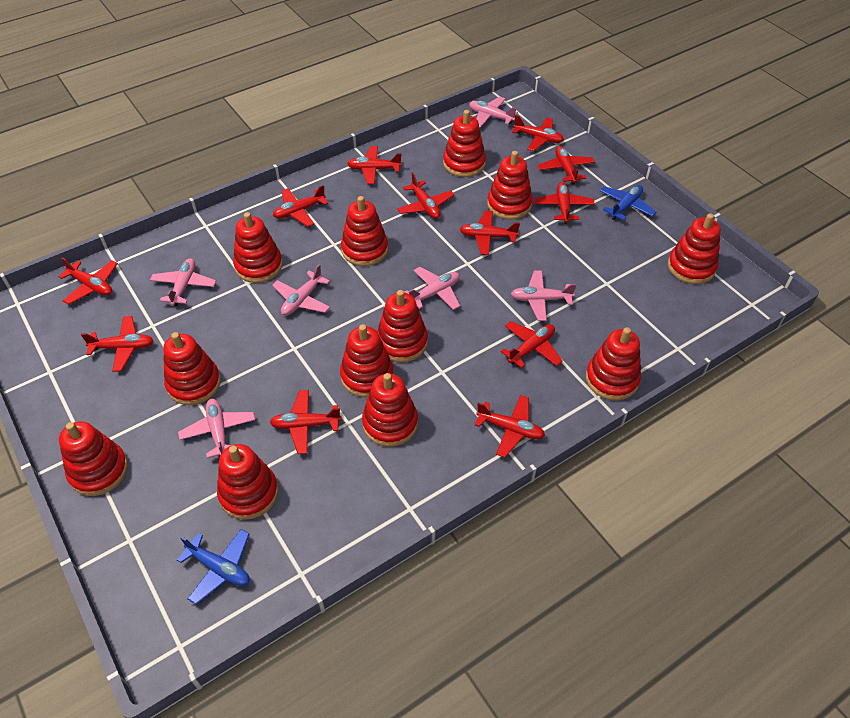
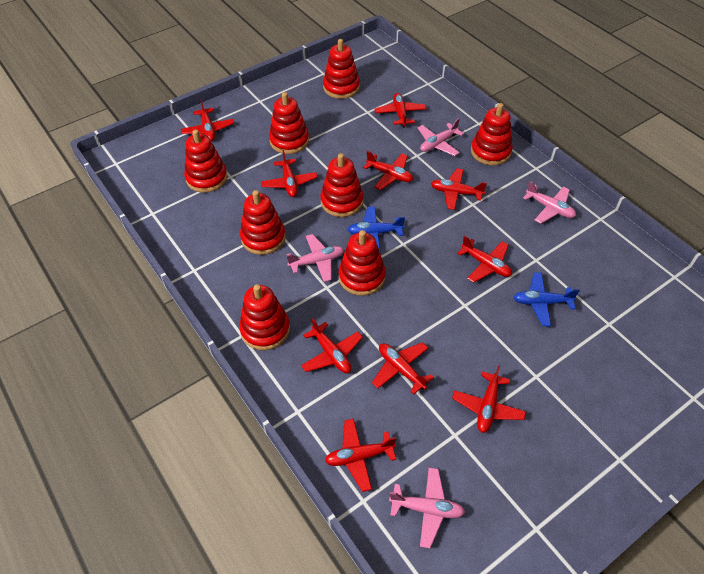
pink plane: [150,258,216,306] [178,399,255,458] [272,264,330,315] [404,267,460,310] [469,97,518,128] [511,271,576,321] = 6 -> [286,234,344,282] [389,467,465,549] [418,118,464,156] [523,181,576,223] = 4
red plane: [58,257,118,305] [81,316,154,372] [270,390,341,454] [273,185,328,227] [347,146,402,184] [397,172,454,219] [460,210,520,255] [475,395,545,458] [501,321,563,368] [512,115,564,151] [533,182,595,224] [537,146,595,185] = 12 -> [181,100,234,141] [261,150,318,197] [301,318,363,373] [325,419,396,492] [363,151,413,190] [372,342,434,395] [374,93,427,128] [431,168,487,210] [452,365,526,433] [457,236,512,283] = 10
red stacking toy: [59,421,128,496] [163,332,221,405] [217,444,278,520] [233,212,283,283] [340,324,394,397] [341,196,388,266] [362,373,418,447] [377,290,428,362] [443,110,486,177] [487,151,533,220] [586,327,641,400] [668,213,721,284] = 12 -> [184,130,228,193] [239,284,290,350] [240,190,286,255] [269,92,309,154] [320,153,364,217] [323,39,360,99] [339,230,386,296] [471,103,513,165] = 8

